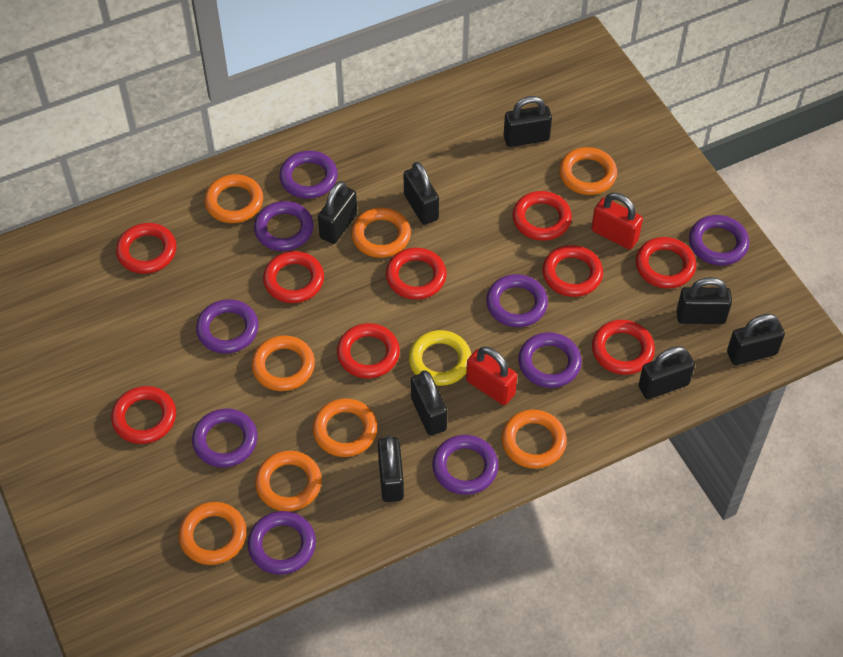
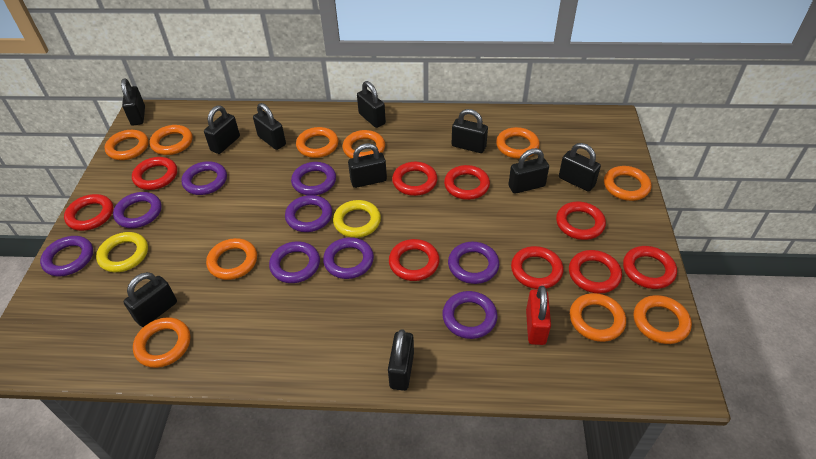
black padlock: [318,181,357,244] [378,436,404,502] [404,162,439,225] [411,370,447,436] [504,96,552,147] [638,346,695,399] [676,277,732,324] [727,314,785,365] = 8 -> [121,79,145,126] [123,272,177,327] [204,106,240,154] [253,103,286,150] [348,143,387,188] [357,81,386,128] [388,329,414,391] [452,109,488,153] [509,148,549,194] [559,143,601,192] = 10
orange ring: [178,502,247,565] [204,174,263,223] [251,335,315,391] [255,451,322,511] [312,399,378,457] [351,207,411,258] [501,410,567,469] [559,147,617,195] = 8 -> [105,130,149,160] [133,317,190,368] [149,125,193,155] [206,238,257,280] [296,127,338,158] [343,130,385,158] [496,127,540,159] [570,293,626,342] [604,166,651,201] [634,295,692,344] = 10
red padlock: [466,346,517,405] [591,193,643,250] = 2 -> [526,286,551,345] = 1
yellow ring: [409,330,471,386] = 1 -> [96,232,148,272] [333,200,381,238] = 2

